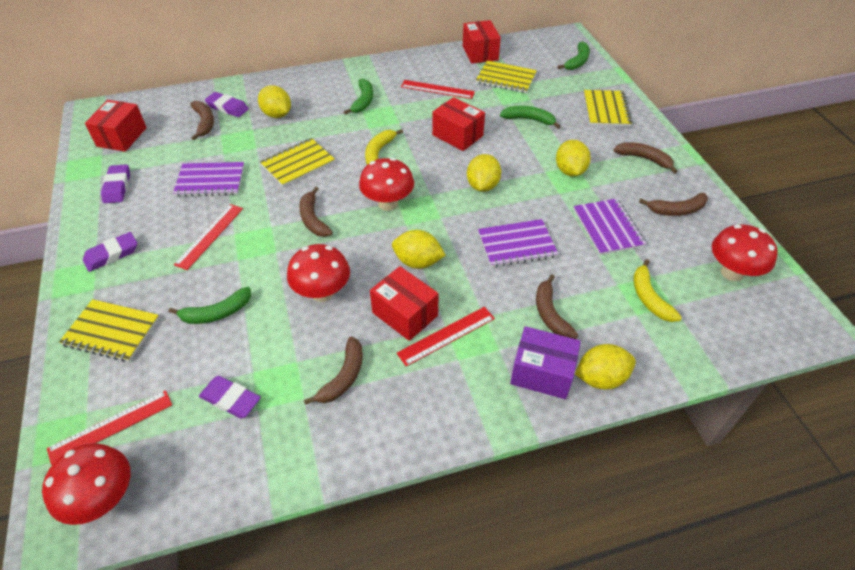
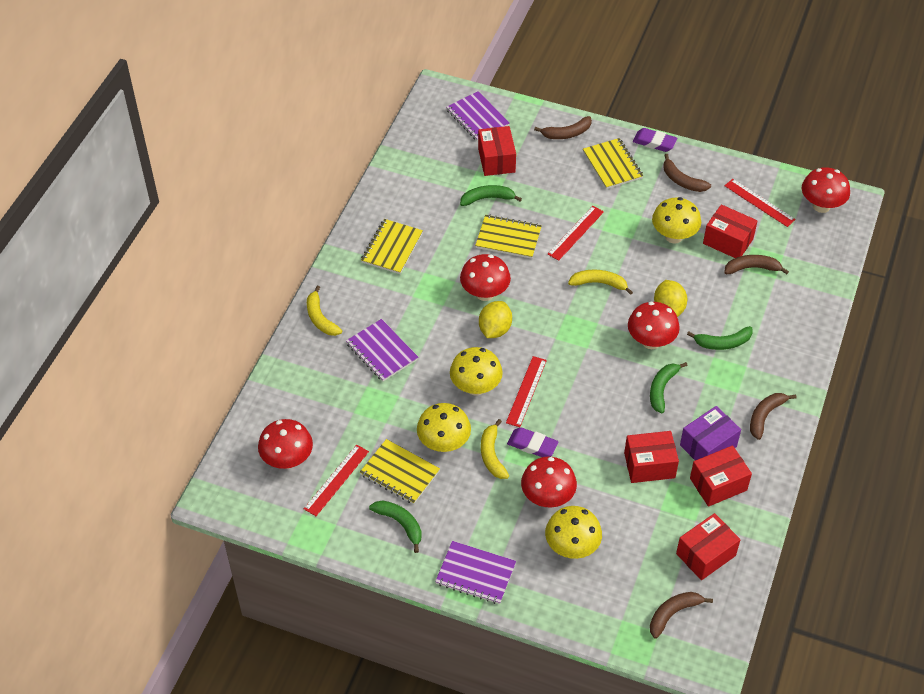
brown banana: [190,101,214,140] [299,187,333,237] [304,336,363,405] [536,274,578,339] [614,142,678,174] [639,193,708,216] = 6 -> [534,116,592,139] [650,592,713,639] [663,154,711,192] [724,255,789,274] [750,393,797,440] = 5
purple eraser: [83,232,137,272] [101,164,130,203] [199,376,261,419] [205,92,249,117] = 4 -> [507,427,559,457] [633,128,677,152] = 2
red box: [85,100,147,152] [370,266,439,341] [432,97,485,151] [463,20,501,64] = 4 -> [478,126,516,176] [624,431,679,483] [676,513,741,580] [690,445,752,507] [703,205,758,258] = 5
red mushroom: [42,443,130,525] [287,244,350,302] [359,158,414,211] [712,224,778,281] = 4 -> [258,419,313,469] [460,254,511,301] [521,457,577,507] [628,302,680,349] [802,167,850,213] = 5
yellow banana: [365,129,403,165] [634,259,682,322] = 2 -> [307,286,342,336] [481,419,509,479] [568,270,633,295] = 3
yellow lemon: [258,85,291,118] [392,230,446,269] [467,154,501,192] [556,140,591,177] [575,344,636,390] = 5 -> [479,301,512,338] [654,280,687,317] = 2
yellow mushroom: none = 0 -> [417,403,471,452] [450,347,503,395] [545,506,602,559] [652,197,701,243] = 4

